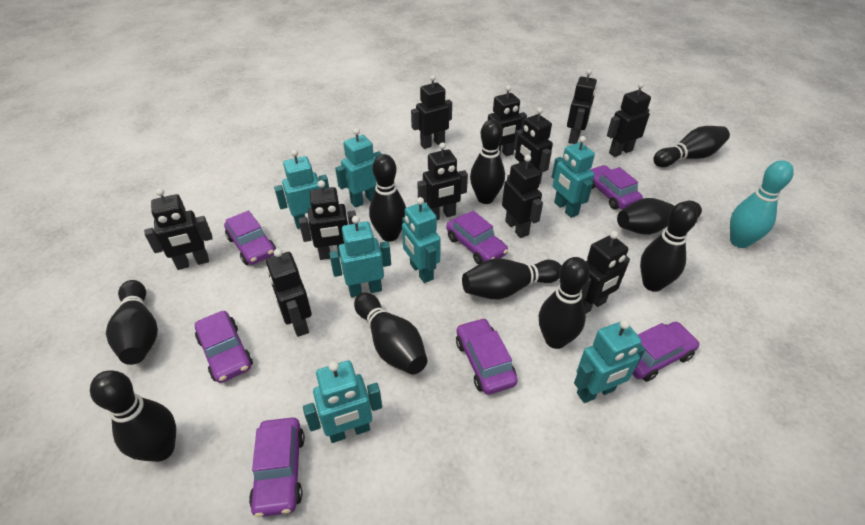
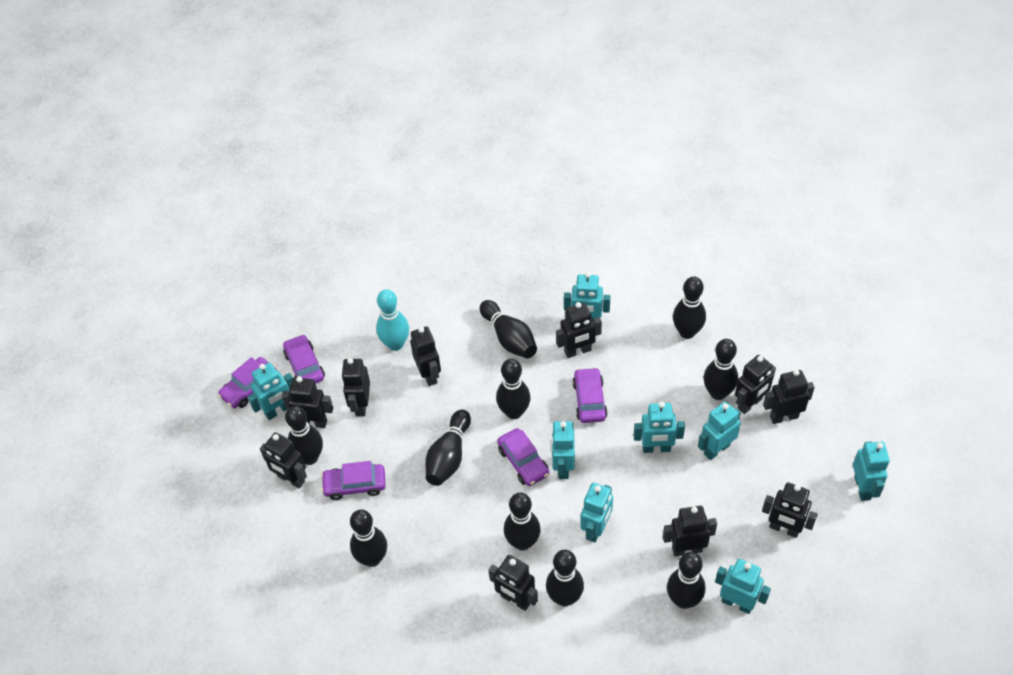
black robot: [144,188,213,270] [266,249,312,337] [299,180,356,260] [411,75,452,149] [417,142,468,220] [488,85,527,156] [502,155,543,238] [514,107,553,183] [567,69,597,144] [582,231,630,314] [607,82,651,157] = 11 -> [260,432,307,489] [282,376,333,428] [341,358,370,416] [410,326,441,386] [489,555,538,611] [556,302,602,358] [663,506,717,556] [735,355,776,414] [762,482,818,538] [763,369,815,424] = 10
purple car: [195,311,253,383] [224,210,276,265] [249,417,305,517] [446,211,508,265] [456,318,518,395] [590,165,643,209] [632,322,700,382] = 7 -> [218,357,277,408] [283,334,325,384] [321,461,386,500] [497,428,549,486] [572,367,608,423] = 5
turquoise robot: [274,149,329,229] [303,360,382,443] [329,216,391,297] [335,128,381,208] [402,197,441,283] [552,136,595,218] [574,319,646,403] = 7 -> [248,363,293,420] [551,421,575,479] [564,272,610,319] [580,483,613,543] [634,402,685,453] [698,401,741,460] [715,559,771,614] [853,441,890,501] = 8

